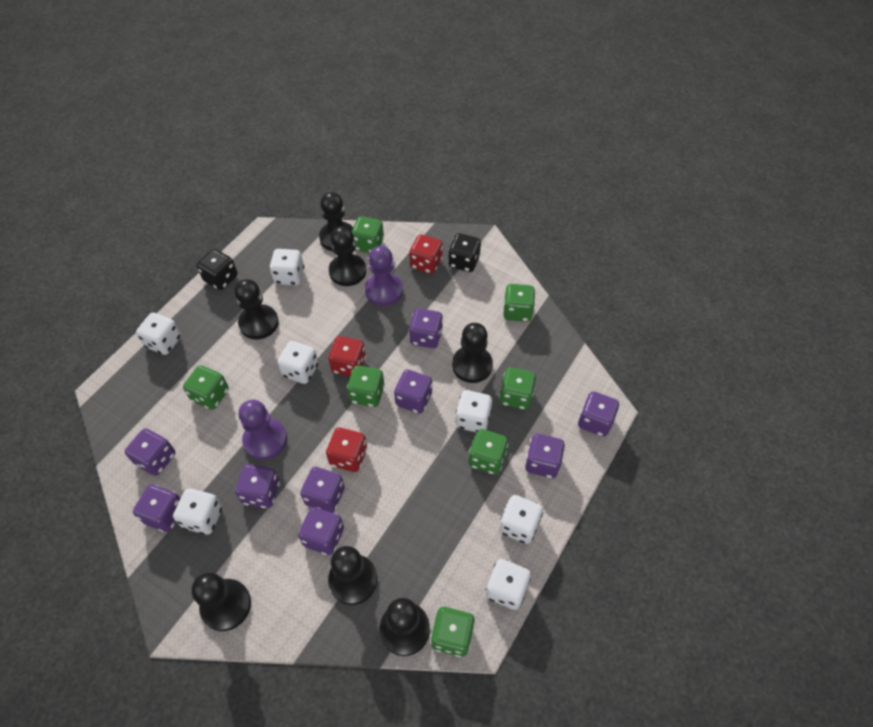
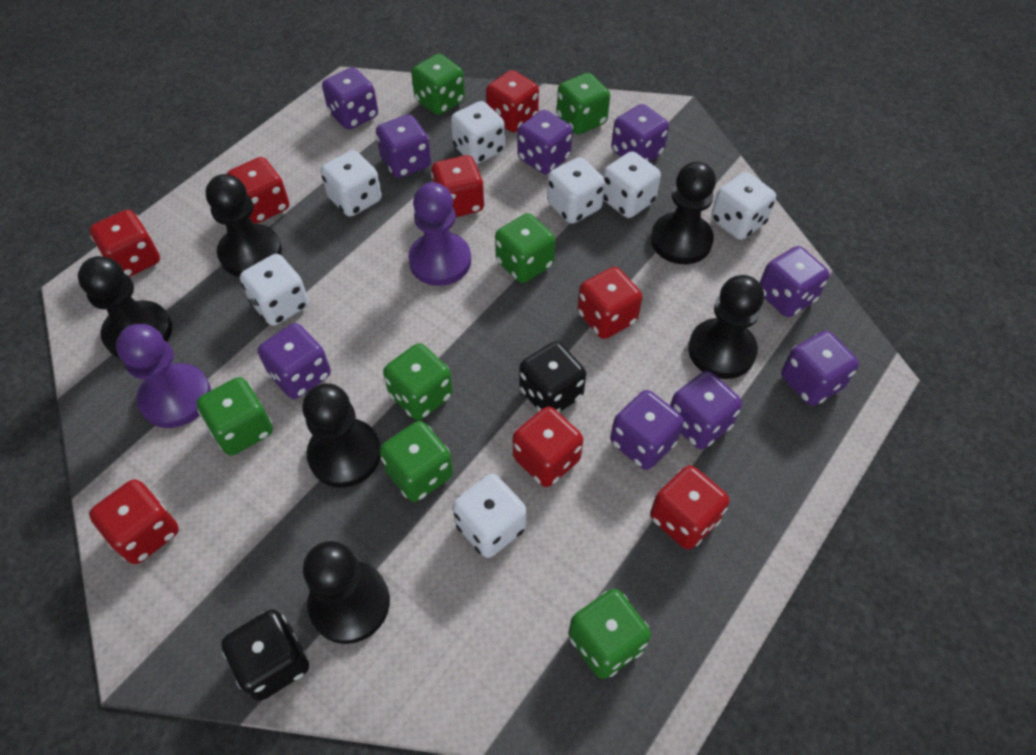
black pawn: [191,573,251,631] [235,279,279,340] [319,192,353,251] [328,546,377,605] [329,226,366,286] [380,598,430,656] [452,323,493,383] = 7 -> [78,256,172,358] [206,174,282,277] [302,383,381,488] [303,541,390,644] [651,161,716,264] [688,275,764,379] = 6
red dice: [326,428,367,472] [328,336,366,376] [409,234,443,274] = 3 -> [89,210,160,277] [89,479,179,564] [227,157,289,223] [431,155,485,217] [486,70,539,132] [513,406,583,487] [578,267,642,339] [650,465,729,549] = 8

